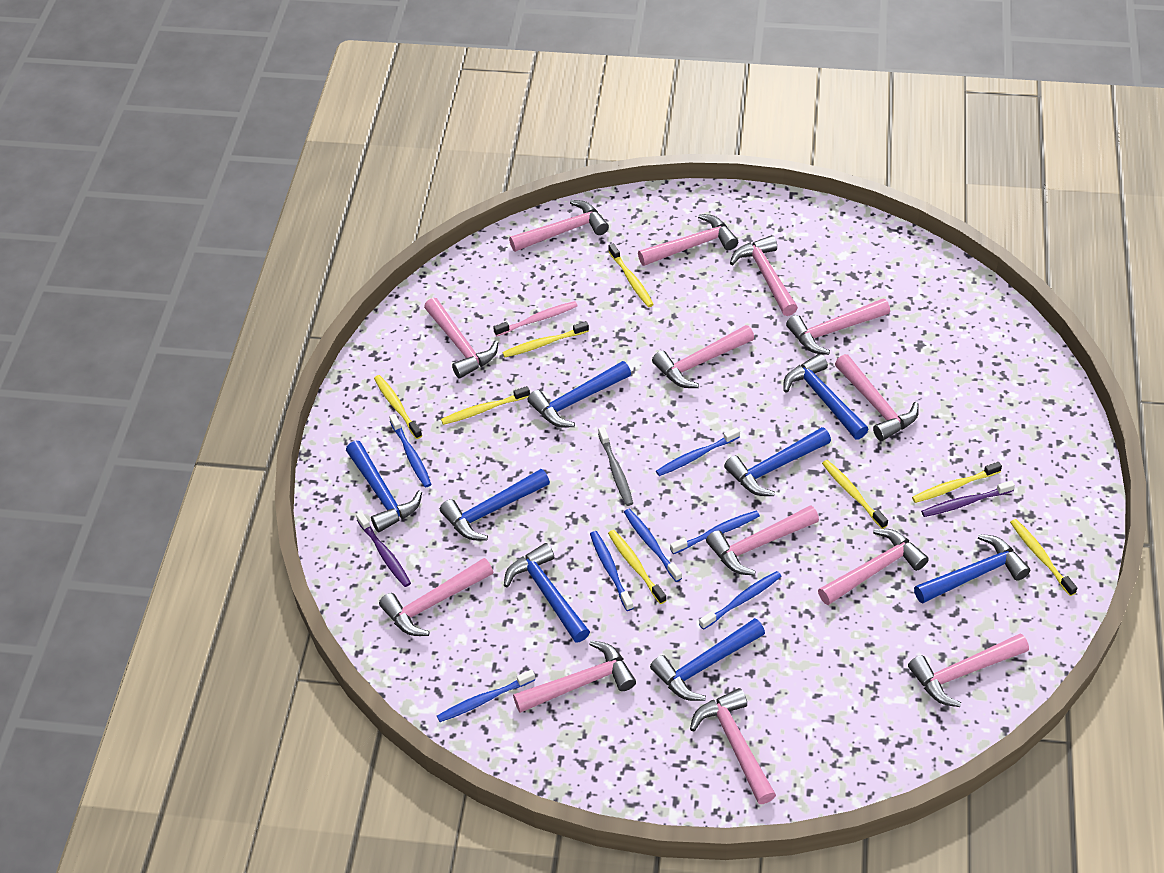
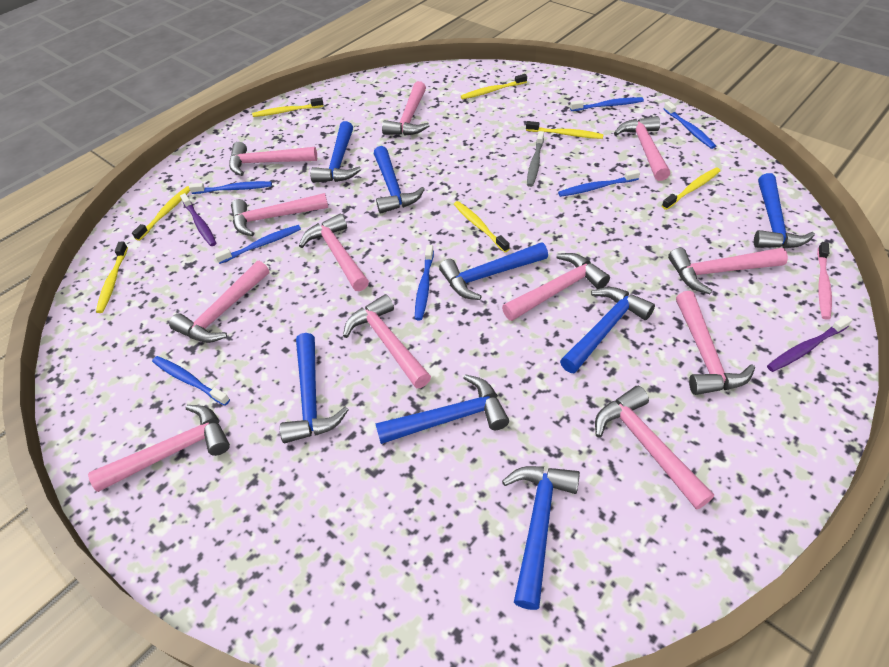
pink hammer: [379,558,493,636] [424,298,499,379] [509,200,609,252] [513,640,636,713] [638,214,738,266] [652,325,754,388] [690,688,776,804] [706,505,819,576] [730,235,798,316] [786,298,890,355] [818,529,929,605] [835,354,919,441] [908,634,1029,707] = 13 -> [88,405,230,492] [169,261,269,343] [229,142,317,176] [231,193,328,236] [299,214,369,291] [343,294,431,388] [382,81,430,136] [502,253,610,321] [595,386,714,510] [614,116,670,181] [668,248,788,294] [676,291,755,395] = 12
yellow toothbrush: [374,375,422,439] [441,386,530,425] [502,321,589,357] [608,244,654,307] [608,530,667,604] [822,460,888,529] [912,462,1002,503] [1010,519,1077,596] = 8 -> [96,241,128,313] [132,186,190,241] [252,98,324,117] [454,201,510,253] [461,74,527,99] [526,121,604,139] [662,167,721,210] = 7

